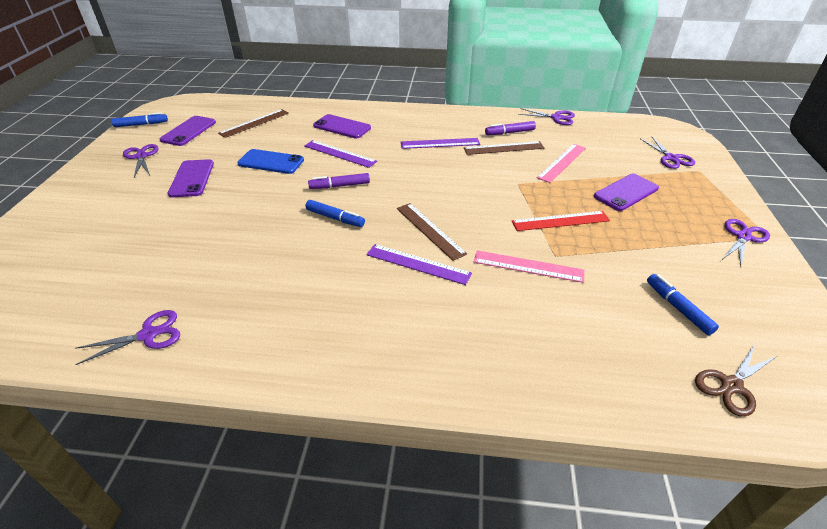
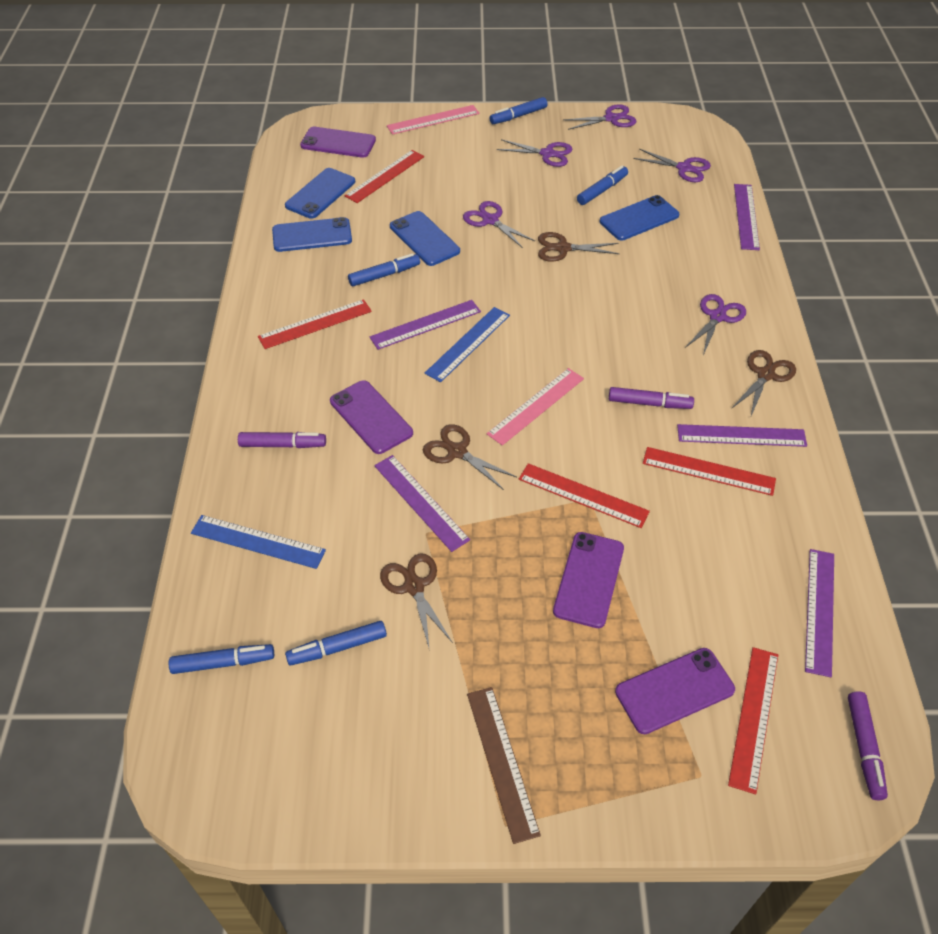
blue marker: [112,112,168,127] [305,200,365,227] [647,274,719,335] = 3 -> [169,644,274,674] [285,621,387,666] [348,253,420,286] [490,97,548,124] [577,166,628,205] = 5
blue phone: [237,149,304,174] = 1 -> [272,217,352,252] [285,168,355,219] [390,211,460,266] [600,195,679,241] = 4
blue ruler: none = 0 -> [191,515,326,569] [425,307,510,382] = 2
brown ruler: [218,109,289,138] [397,203,467,261] [464,141,544,155] = 3 -> [467,687,541,844] = 1
brown scissors: [695,344,777,417] = 1 -> [380,553,453,651] [423,424,517,490] [538,232,620,262] [732,350,796,416] = 4
purple marker: [308,173,370,189] [485,121,536,135] = 2 -> [238,432,326,448] [609,387,694,409] [848,691,888,800] = 3
purple ruler: [304,140,377,168] [366,244,472,285] [401,138,480,149] = 3 -> [370,300,481,350] [374,455,470,552] [677,424,807,447] [734,184,760,250] [805,549,834,677] = 5
red ruler: [512,211,610,231] = 1 -> [258,299,372,349] [345,150,424,203] [519,463,650,528] [643,447,776,496] [728,647,778,794] = 5

